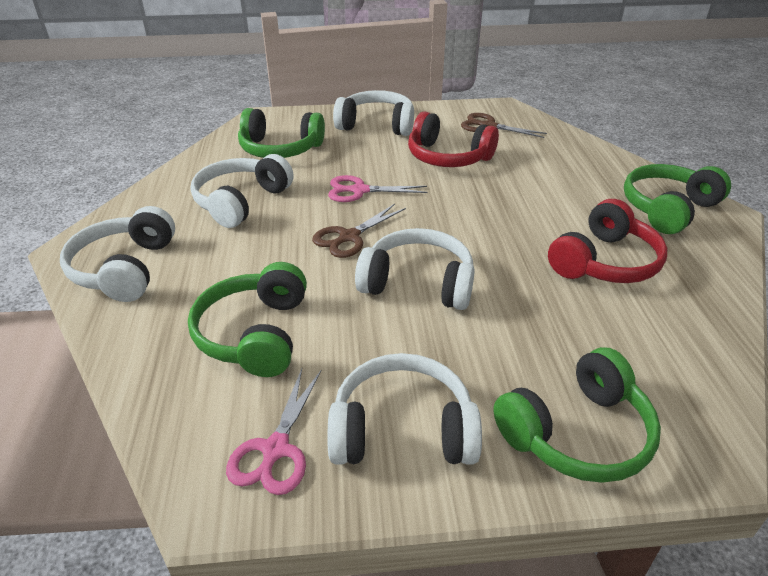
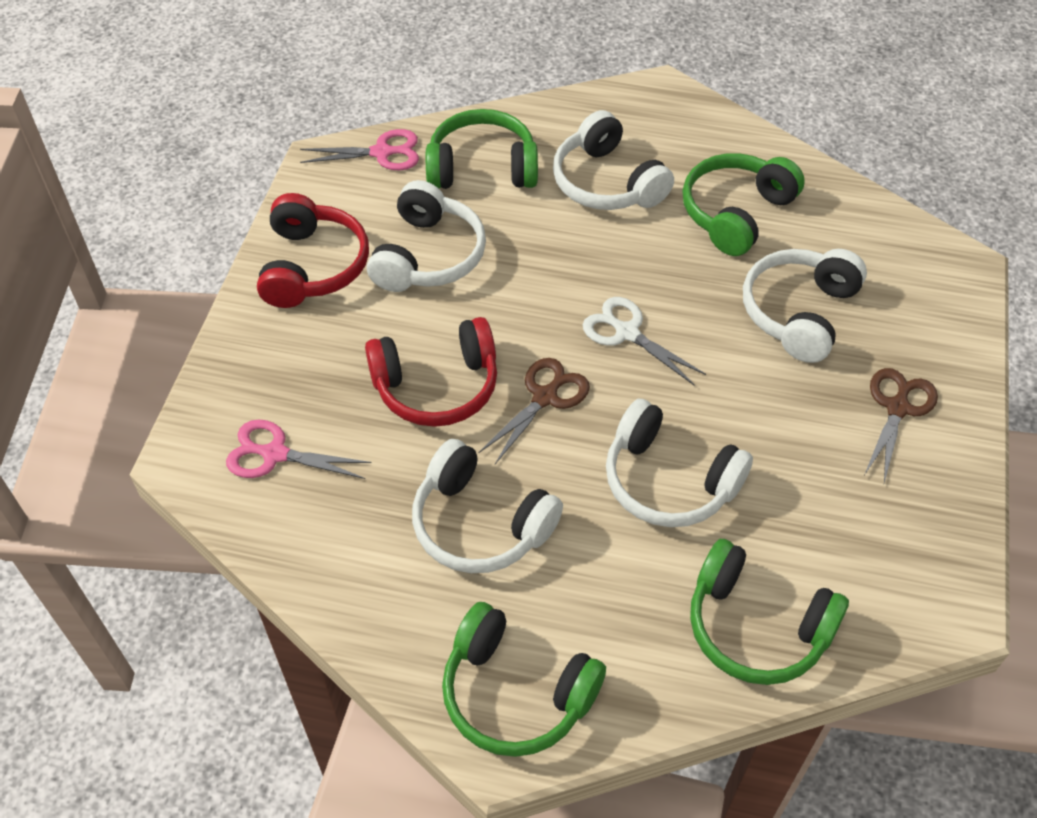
white scissors: none = 0 -> [583,297,706,385] = 1

